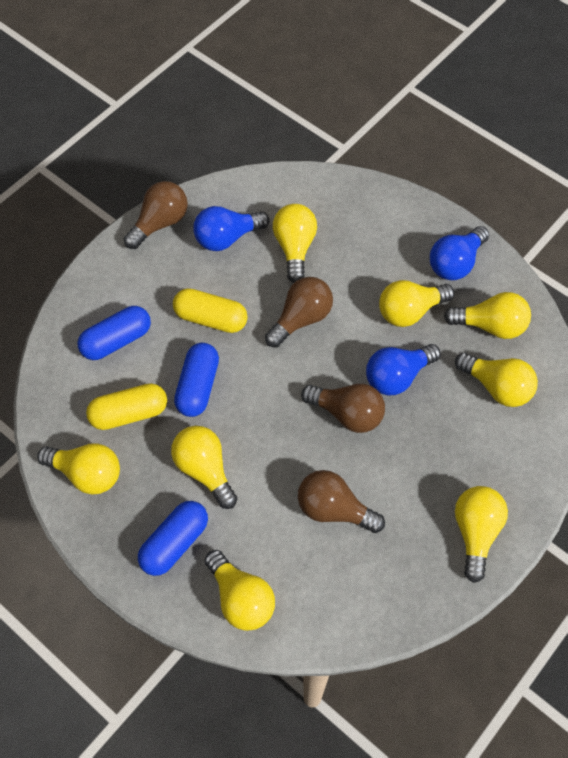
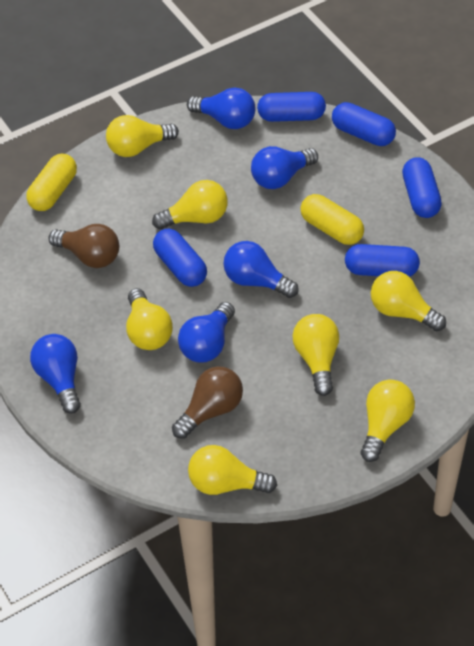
blue capsule: [77,306,151,360] [138,501,208,576] [174,343,219,417] = 3 -> [153,229,207,287] [257,92,326,122] [332,102,396,146] [345,244,420,277] [402,157,442,218] = 5
blue light bulb: [193,206,269,251] [366,344,441,395] [430,226,489,280] = 3 -> [30,334,81,414] [178,302,235,363] [187,87,255,129] [223,241,299,298] [251,146,318,189] = 5
brown light bulb: [124,181,188,249] [265,277,333,348] [298,470,385,533] [301,384,385,433] = 4 -> [49,224,119,268] [172,366,243,439] = 2
yellow light bulb: [37,443,120,495] [171,426,238,509] [205,550,275,631] [273,204,317,283] [379,280,454,327] [444,292,531,339] [455,353,538,407] [455,486,508,583] = 8 -> [106,115,179,157] [126,288,173,350] [152,180,228,230] [188,445,277,495] [292,314,339,396] [360,379,415,462] [371,271,446,331] = 7

